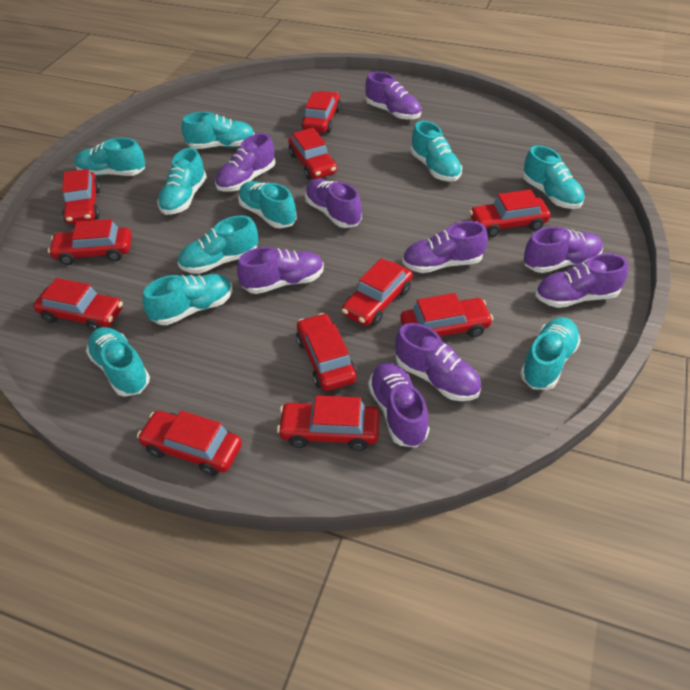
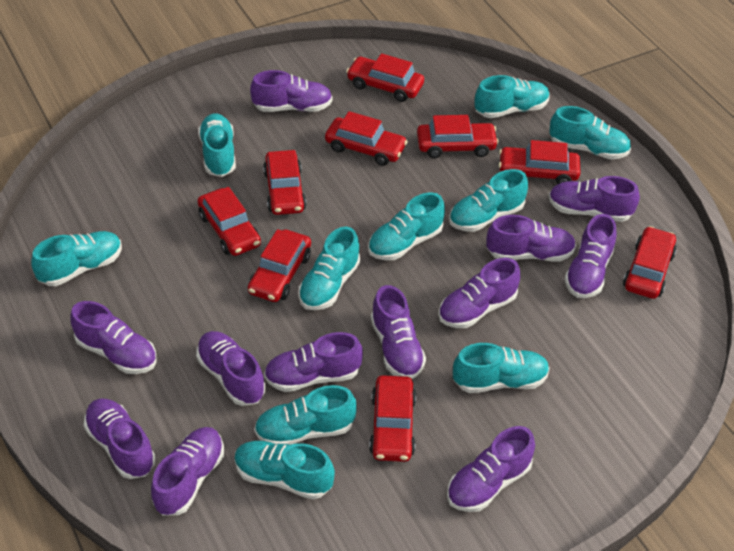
purple shoe: [215,133,275,192] [237,247,324,294] [305,179,362,228] [365,71,421,120] [368,362,429,447] [395,323,481,401] [402,221,488,273] [524,227,603,273] [535,253,628,308] = 9 -> [70,301,156,374] [84,399,156,479] [151,427,224,516] [196,331,265,406] [250,70,332,112] [264,332,363,392] [371,285,426,379] [438,258,520,328] [447,426,535,512] [486,215,576,262] [548,176,640,222] [564,214,617,298] = 12
red car: [33,278,123,331] [48,219,132,265] [62,169,101,224] [137,410,242,476] [277,395,380,451] [288,128,337,179] [296,313,357,391] [302,91,341,133] [342,258,413,326] [400,293,493,337] [469,189,551,237] = 11 -> [197,187,261,256] [248,229,311,302] [263,150,306,215] [325,111,408,166] [346,53,424,102] [369,375,416,462] [417,115,499,158] [499,140,580,185] [623,226,677,299] = 9

